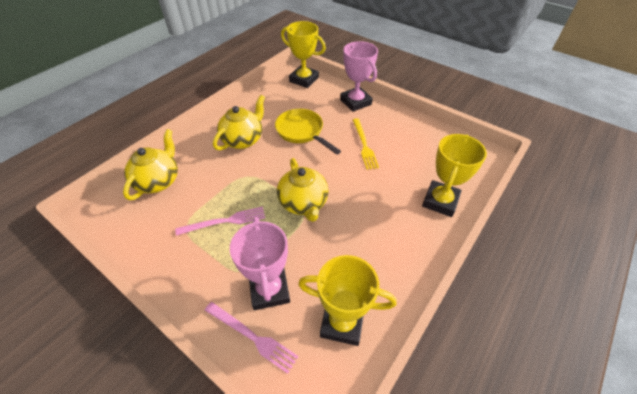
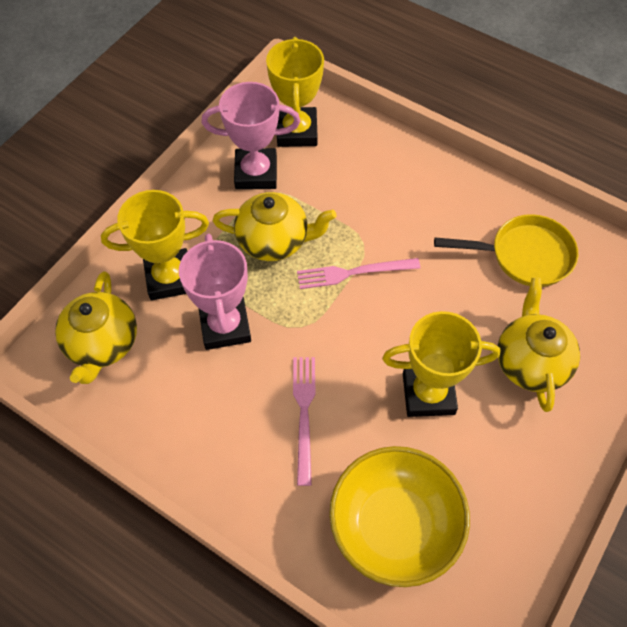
yellow bowl: none = 0 -> [329,446,470,587] = 1
yellow fork: [353,118,379,170] = 1 -> none = 0

